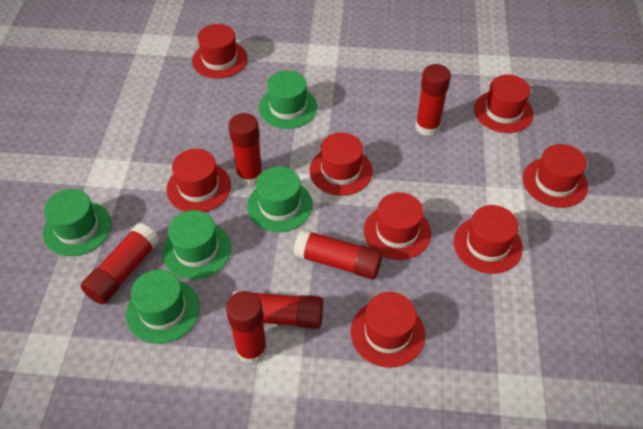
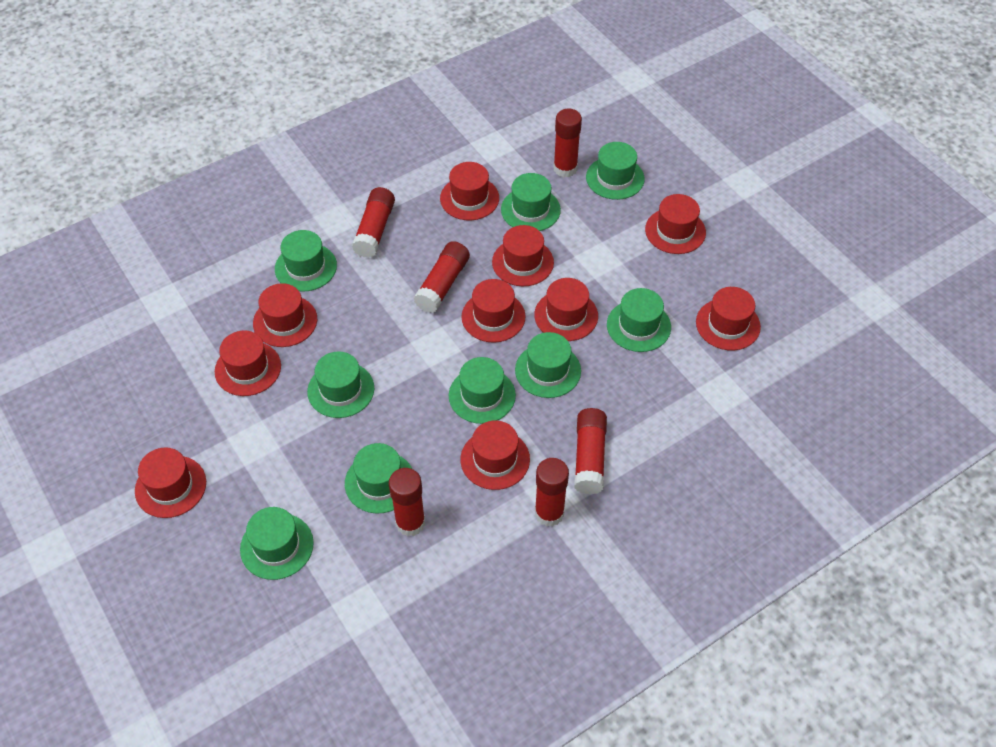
green hat: [43,189,112,256] [126,270,200,344] [162,210,231,280] [247,167,313,232] [259,71,317,129] = 5 -> [240,507,314,580] [275,230,337,292] [307,352,374,418] [345,443,412,513] [449,357,516,424] [501,173,561,231] [515,332,581,398] [586,142,645,200] [607,288,671,352] = 9
red hat: [166,149,231,212] [192,24,248,79] [310,133,373,196] [351,292,425,368] [364,192,431,260] [454,205,523,274] [474,75,534,133] [523,144,588,208] = 8 -> [135,447,206,518] [215,330,281,396] [253,283,317,347] [440,162,499,220] [460,420,530,490] [461,279,526,343] [492,225,554,286] [534,278,598,341] [645,194,706,254] [696,287,761,350] = 10

